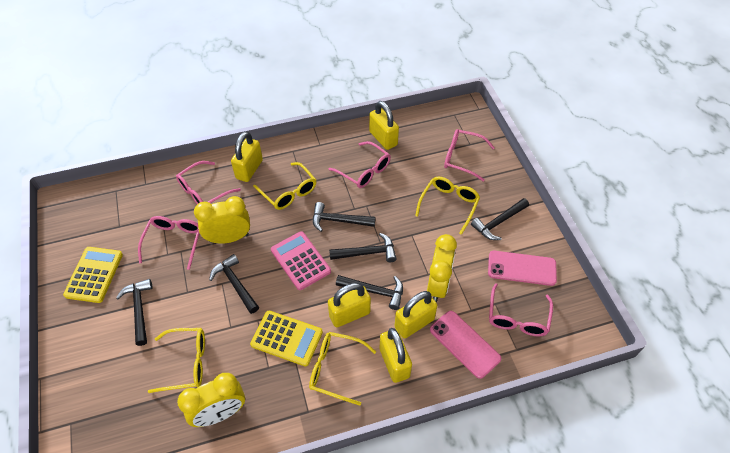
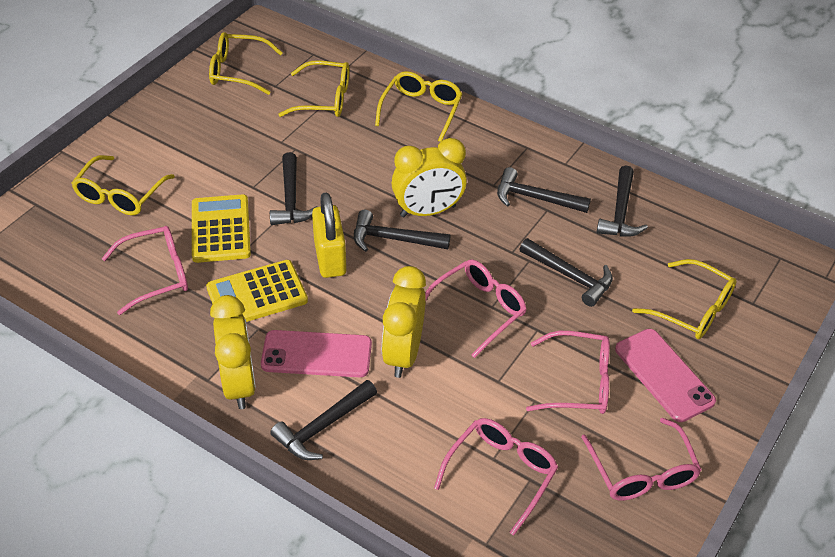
pink calculator: [271,231,331,290] = 1 -> none = 0
yellow glasses: [148,328,205,393] [253,162,316,210] [309,332,376,405] [415,177,480,235] = 4 -> [71,155,175,215] [209,32,283,95] [278,60,349,117] [375,71,462,142] [632,259,737,339] = 5
yellow padlock: [231,131,263,182] [328,283,371,327] [369,101,399,150] [380,328,412,383] [395,291,437,339] = 5 -> [312,192,347,278] = 1

